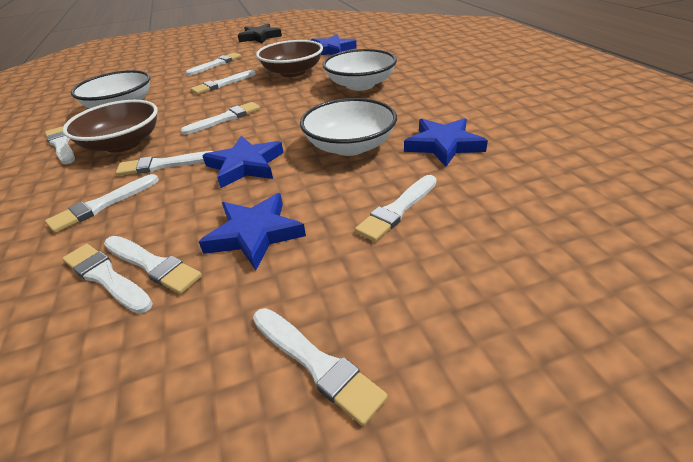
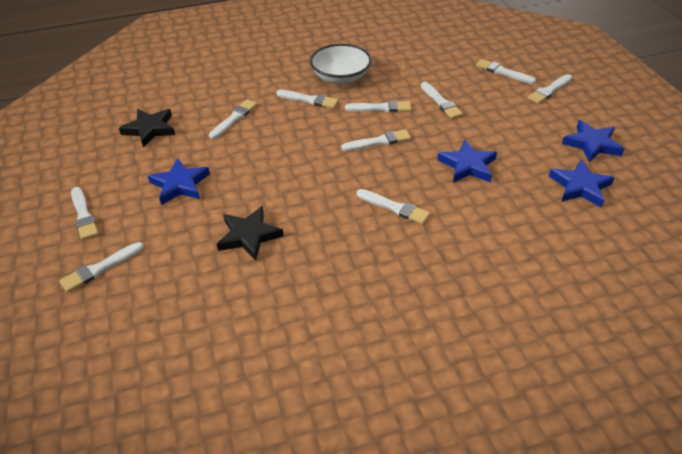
black star: [238,23,282,43] = 1 -> [119,109,175,147] [217,206,284,261] = 2
brown bowl: [62,100,158,153] [256,40,323,77] = 2 -> none = 0
white bowl: [71,70,150,109] [300,98,397,156] [323,49,397,91] = 3 -> [310,44,372,84] = 1

